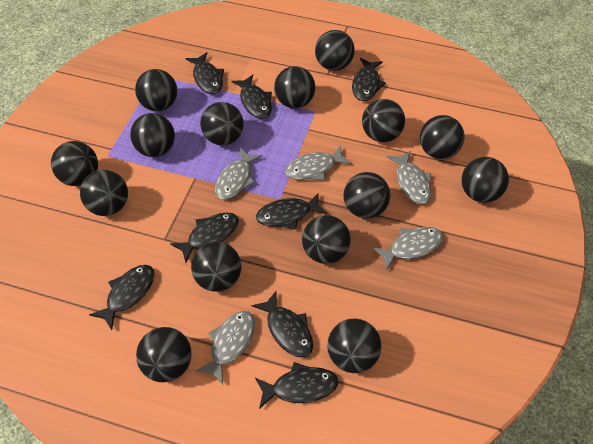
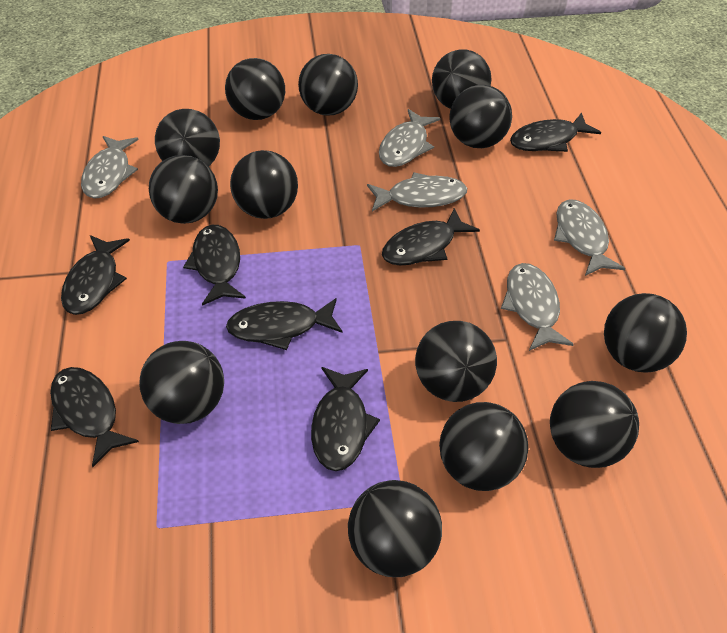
black ball: [51,141,98,186] [80,170,128,216] [130,113,175,157] [135,69,177,111] [136,327,192,382] [191,242,242,292] [200,102,244,146] [274,66,315,108] [302,215,351,264] [315,30,355,71] [327,319,381,373] [343,172,390,219] [362,99,405,142] [420,115,464,159] [461,157,509,203] = 15 -> [139,341,224,424] [149,155,218,224] [155,109,220,167] [225,58,285,120] [230,150,298,219] [298,54,358,116] [348,480,442,577] [415,321,497,402] [432,49,491,109] [439,402,528,491] [449,85,512,148] [550,381,639,468] [604,293,687,373] = 13
black fish: [89,265,155,330] [170,212,239,262] [186,52,224,94] [231,75,272,119] [252,291,313,358] [255,362,338,409] [256,192,327,229] [352,58,386,101] = 8 -> [50,367,139,467] [61,235,130,315] [183,225,246,306] [226,298,343,350] [311,367,380,471] [382,208,480,266] [510,113,601,152] = 7

